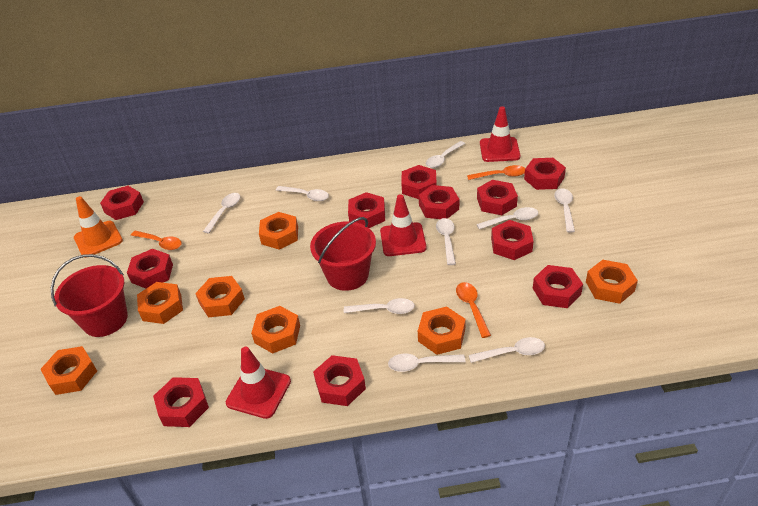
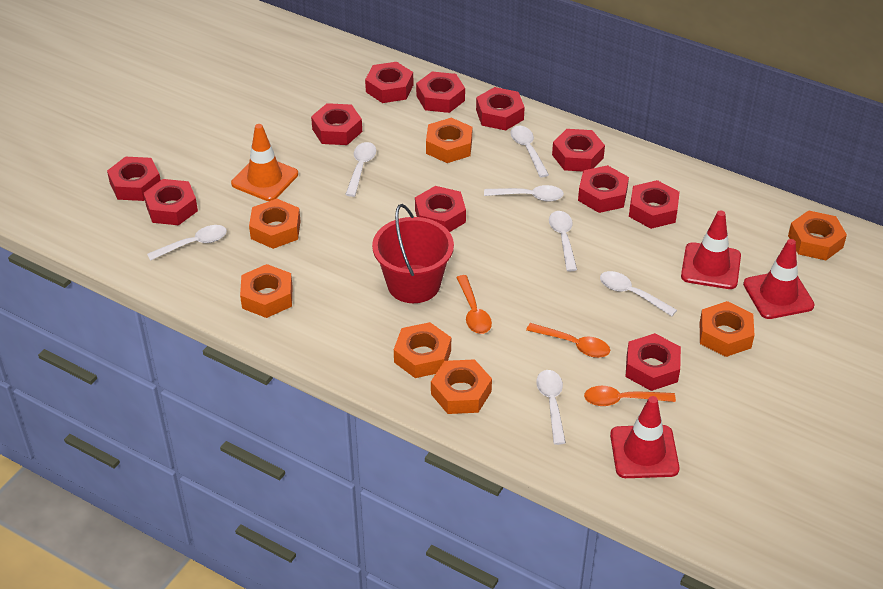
red bucket: [51,254,128,337] [310,217,376,291] = 2 -> [372,204,454,303] = 1
white spoon: [203,193,240,233] [276,186,329,201] [344,298,415,314] [388,354,466,372] [426,141,465,168] [436,218,456,265] [469,337,545,363] [477,207,538,229] [554,188,575,233] = 9 -> [147,225,227,261] [345,142,376,197] [484,185,564,201] [510,126,549,178] [536,370,566,445] [549,211,577,271] [600,271,677,316] = 7

